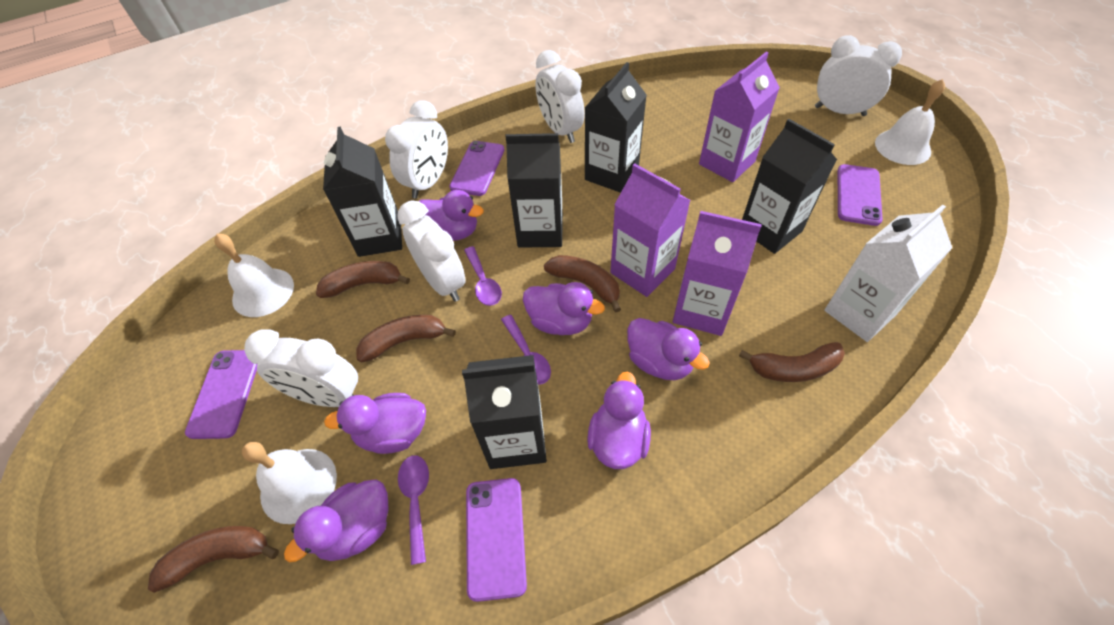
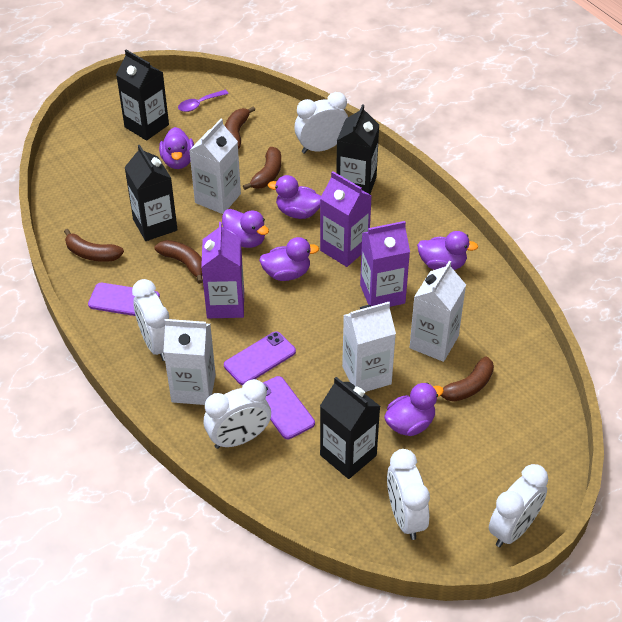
black carton: [323,127,402,257] [462,355,547,469] [505,133,563,248] [585,62,647,193] [742,119,837,254] = 5 -> [116,50,169,141] [124,145,178,241] [320,377,380,479] [336,104,379,194] = 4
purple phone: [185,350,257,439] [449,141,504,196] [466,478,527,602] [838,164,883,226] = 4 -> [88,283,160,316] [224,331,296,385] [263,376,315,439] = 3
purple spoon: [398,455,429,565] [464,246,502,306] [501,315,551,385] = 3 -> [178,90,229,112] = 1
white bell: [214,234,294,317] [242,442,337,524] [875,79,945,165] = 3 -> none = 0
white carton: [824,205,952,342] = 1 -> [163,319,216,405] [189,119,241,214] [342,302,396,392] [410,261,466,362] = 4

